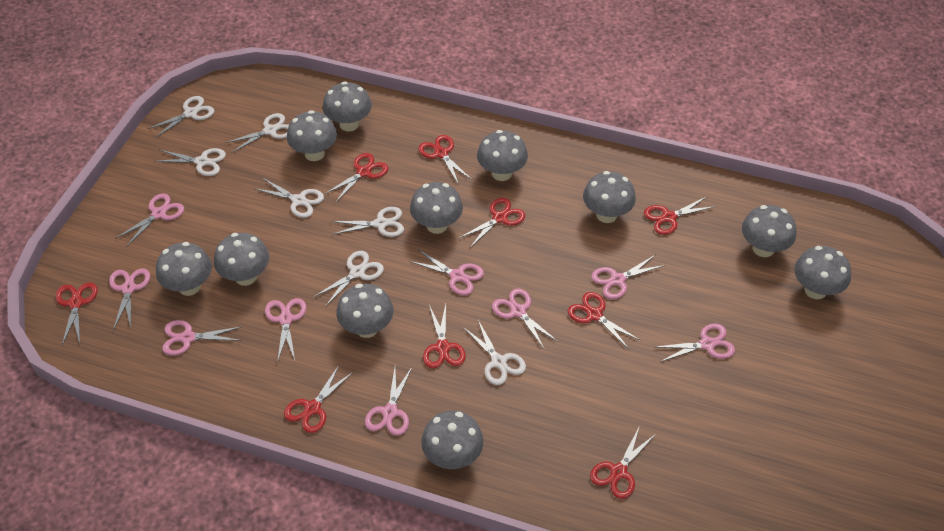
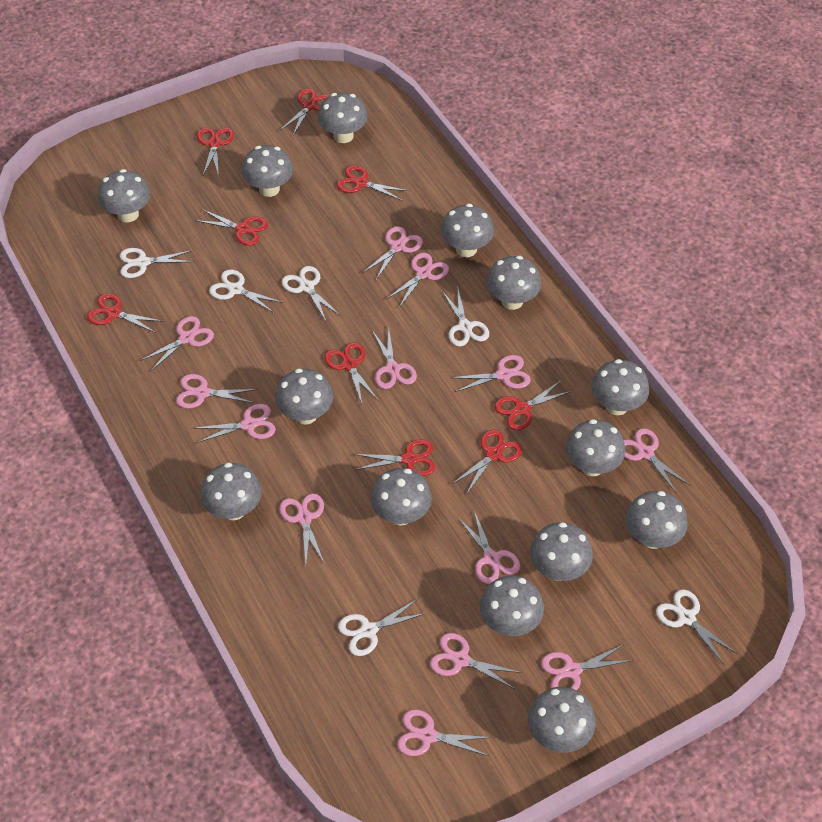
grey mushroom: [156,242,212,296] [214,233,269,286] [287,110,337,161] [323,81,372,132] [336,284,394,338] [410,182,463,234] [421,411,484,469] [477,130,528,181] [583,171,636,223] [742,205,797,257] [794,246,851,299] = 11 -> [98,169,150,222] [200,463,262,520] [241,145,293,197] [275,369,333,424] [318,93,368,143] [370,468,432,526] [441,203,494,257] [480,575,544,636] [486,256,541,310] [528,687,596,753] [530,522,593,581] [566,419,625,476] [591,359,649,415] [625,491,688,549] = 14
pink scissors: [109,268,150,330] [115,193,184,247] [162,320,241,356] [265,298,306,363] [365,367,412,436] [409,250,484,295] [492,288,558,350] [591,255,665,299] [656,323,735,362] = 9 -> [140,316,214,371] [176,374,257,409] [196,404,276,443] [279,494,324,563] [362,226,423,280] [372,328,417,389] [386,253,449,308] [397,709,492,756] [430,633,522,689] [451,355,531,392] [458,511,520,584] [541,644,633,690] [624,428,690,494] = 13
white scissors: [148,96,214,138] [154,148,226,176] [225,113,289,153] [255,178,324,218] [314,251,384,307] [331,207,404,237] [463,320,526,385] = 7 -> [120,248,194,278] [209,269,283,313] [282,266,341,321] [338,599,427,656] [442,290,489,347] [656,589,738,664] = 6

